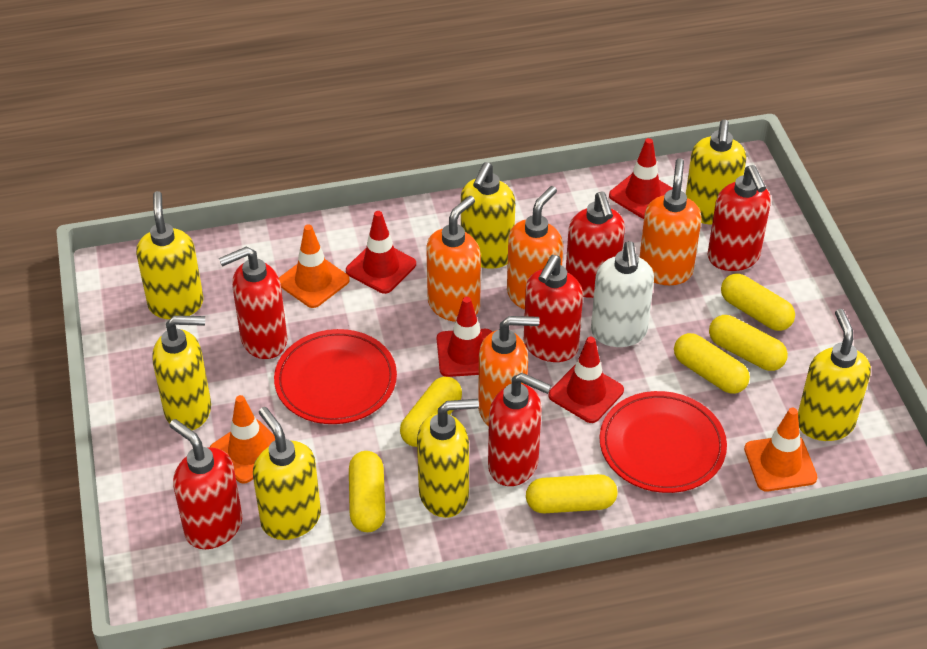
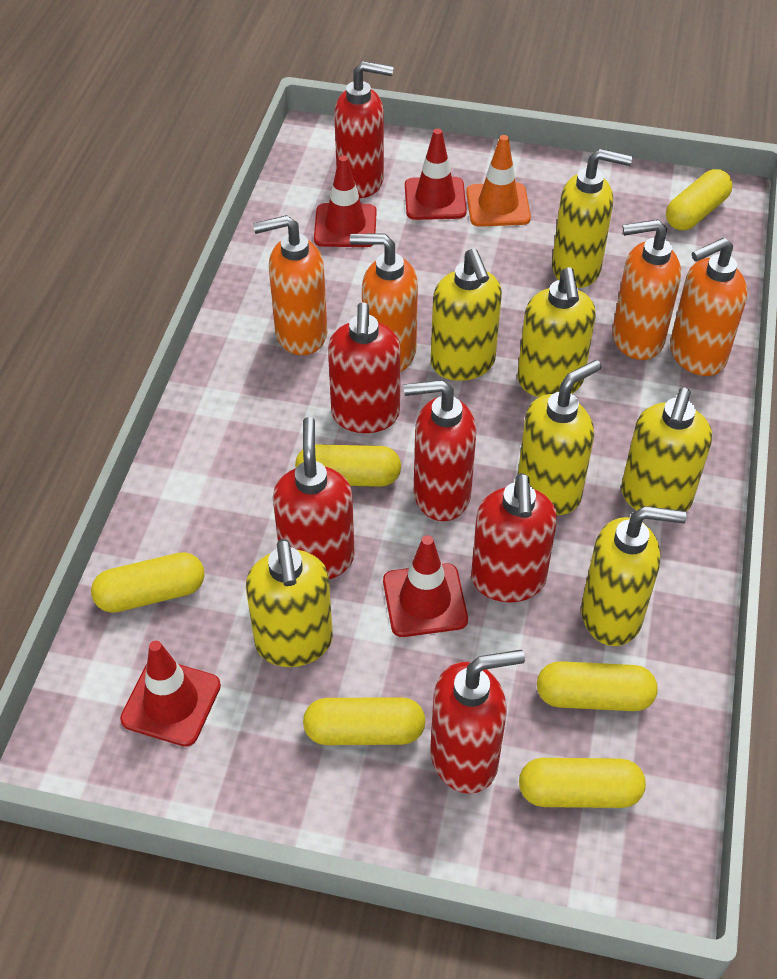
orange traffic cone: [210,395,275,484] [279,224,350,308] [744,408,818,491] = 3 -> [466,135,531,227] = 1
red plate: [274,329,397,424] [600,391,727,493] = 2 -> none = 0
white soap dispenser: [591,241,654,347] = 1 -> none = 0

